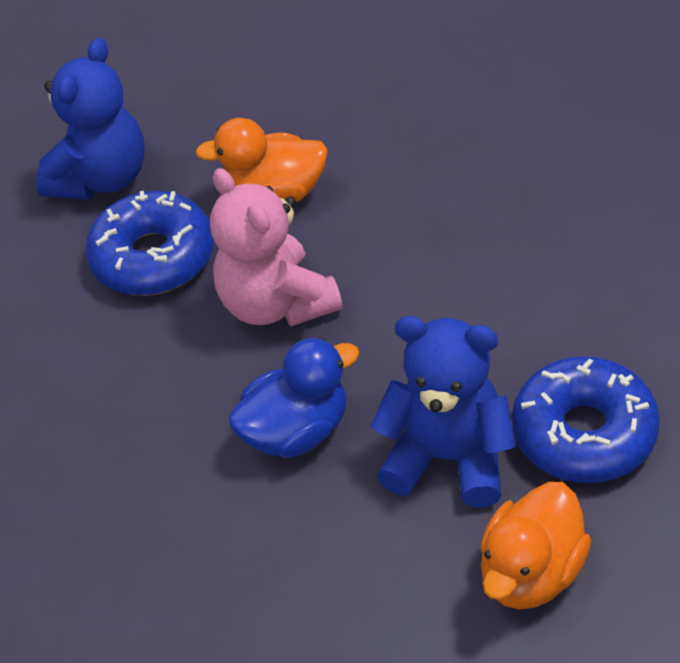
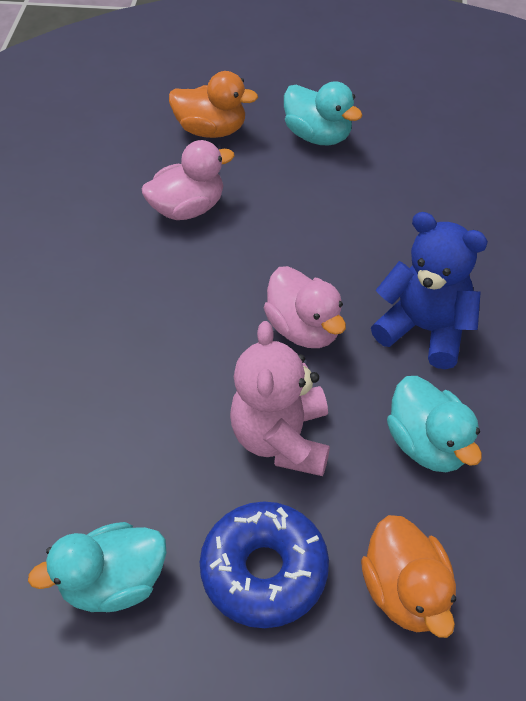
blue donut: [85,191,214,296] [512,356,660,483] = 2 -> [200,501,329,628] = 1
blue duck: [228,337,360,458] = 1 -> none = 0
blue teddy bear: [36,38,145,200] [371,316,516,508] = 2 -> [371,212,488,369] = 1
pink duck: none = 0 -> [142,140,235,220] [264,266,346,348] = 2
turquoise duck: none = 0 -> [28,522,166,612] [284,81,362,146] [387,376,482,472] = 3

